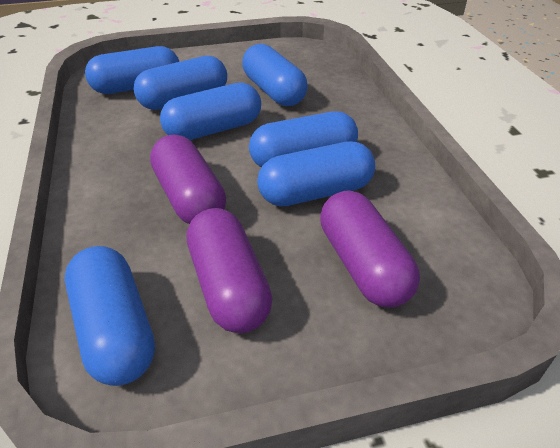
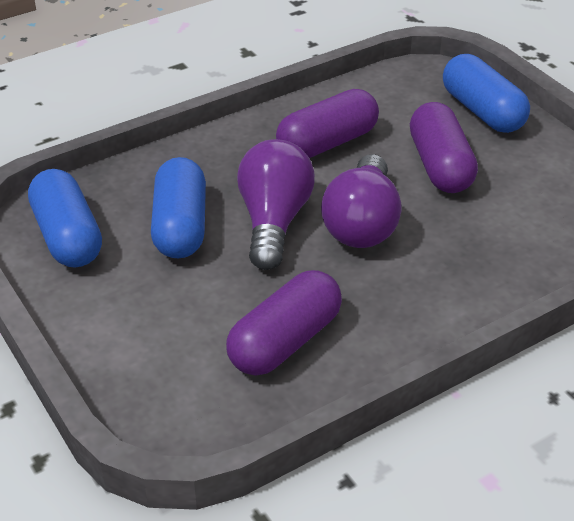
blue capsule: [65,246,155,386] [85,46,179,94] [134,56,227,110] [160,83,261,140] [242,44,308,106] [249,111,358,167] [257,141,375,207] = 7 -> [28,169,102,268] [151,157,206,258] [443,54,530,133] = 3
purple light bulb: none = 0 -> [237,139,315,270] [321,154,401,248] = 2

